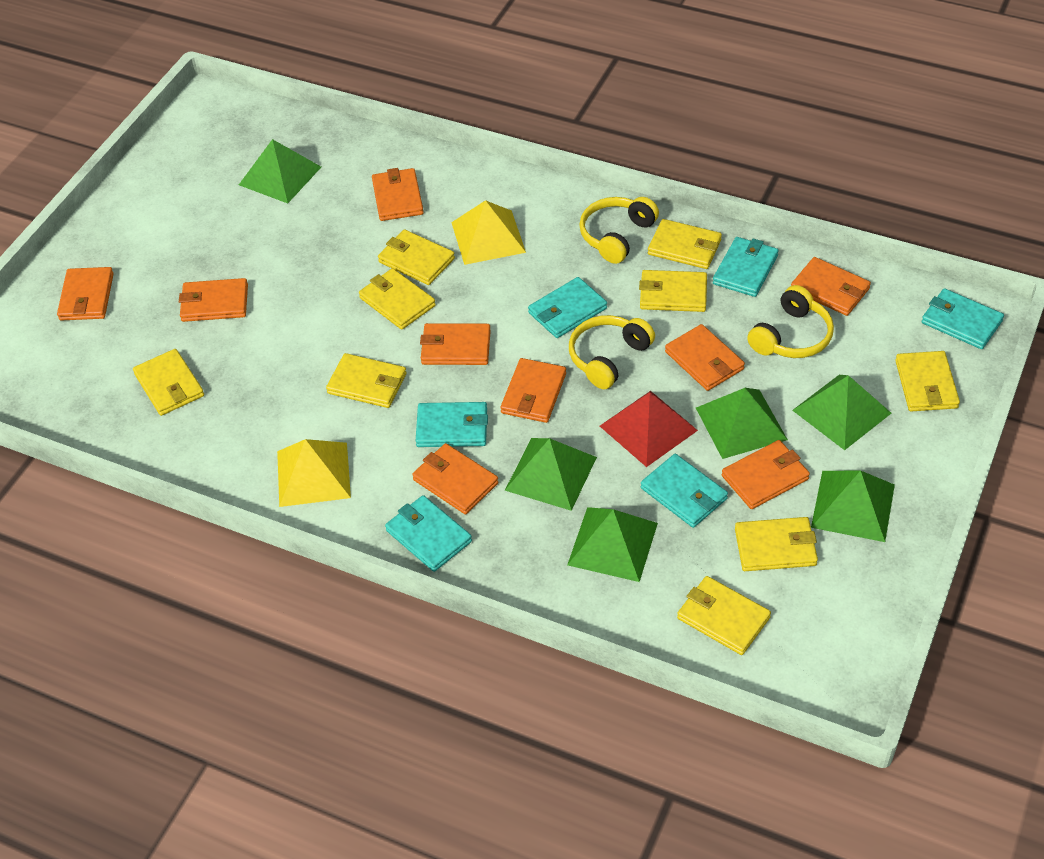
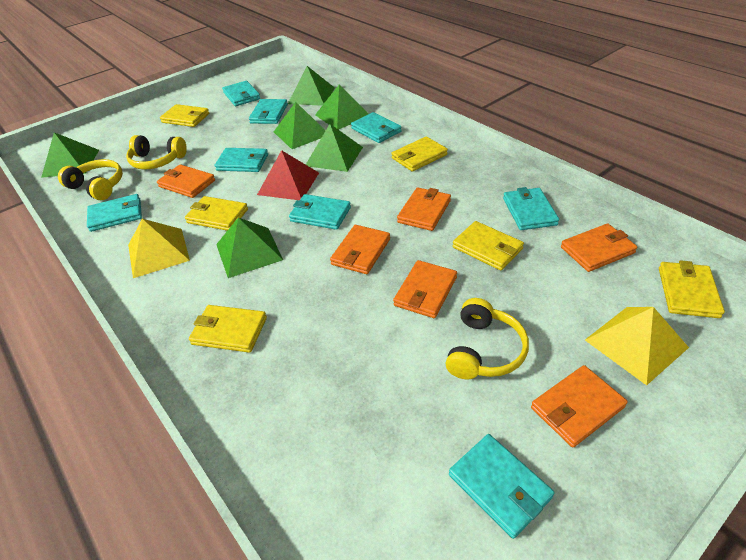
orange wallet: [57,267,114,321] [179,278,248,322] [372,168,424,221] [412,443,498,514] [420,323,491,365] [500,358,566,423] [665,324,745,391] [722,440,810,509] [791,257,871,316] = 9 -> [157,164,215,198] [330,225,390,274] [393,260,457,318] [397,187,451,231] [531,365,628,447] [561,223,637,272] = 6
turquoise wallet: [385,495,472,572] [416,402,488,447] [528,277,607,338] [641,454,728,528] [713,237,779,297] [921,288,1004,349] = 6 -> [87,194,142,232] [215,148,268,172] [222,81,260,106] [249,99,288,124] [289,194,351,230] [351,112,402,143] [449,434,554,539] [503,187,559,230] = 8
yellow wallet: [133,349,204,416] [326,353,407,408] [359,268,436,330] [378,229,455,285] [639,270,707,312] [648,219,722,269] [677,576,771,655] [735,517,818,571] [895,351,960,411] = 9 -> [160,104,209,127] [185,196,248,231] [189,305,267,353] [391,136,448,172] [453,221,524,271] [659,260,725,318] = 6

